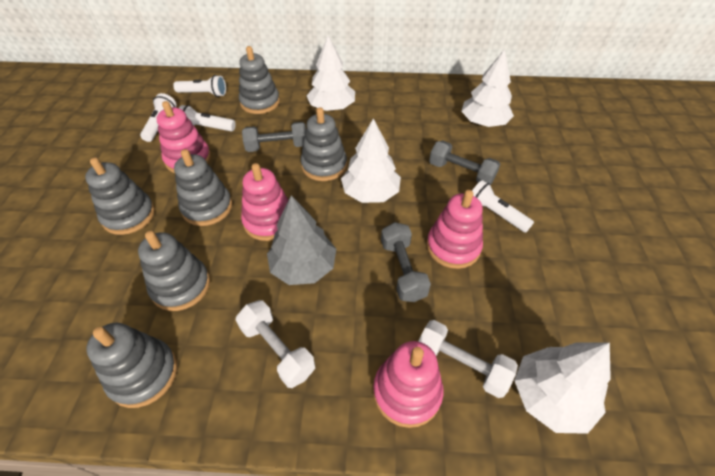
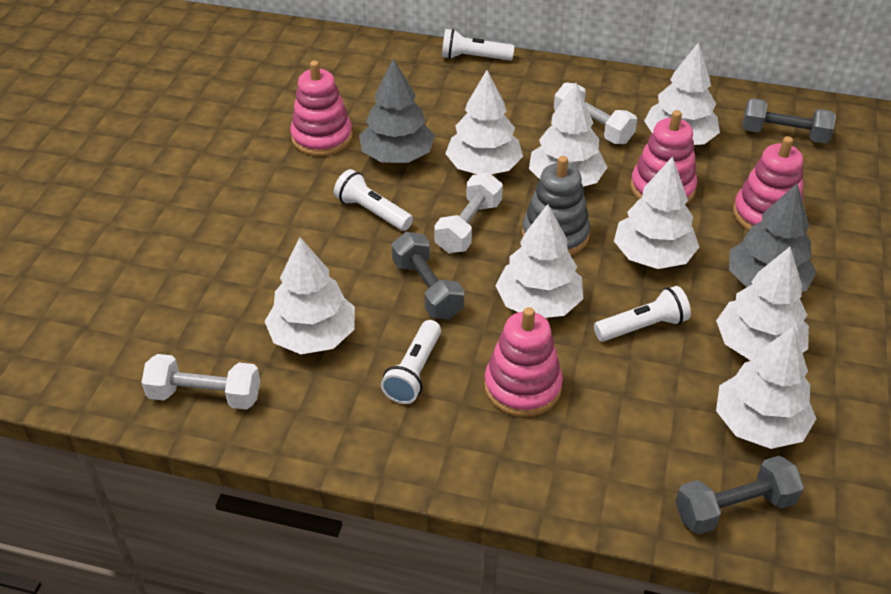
grey stacking toy: [85,157,155,235] [86,323,177,408] [138,231,210,311] [174,149,232,226] [239,46,280,114] [301,107,347,181] = 6 -> [522,156,590,255] = 1
grey tree: [267,195,336,285] = 1 -> [359,59,435,163] [729,183,817,292] = 2
white dumbbell: [236,300,315,388] [418,320,518,398] = 2 -> [141,354,260,410] [434,173,503,253] [554,82,637,144] = 3
white tree: [307,35,355,111] [341,118,401,203] [461,49,514,127] [514,343,611,434] = 4 -> [264,237,355,354] [445,70,523,174] [495,204,583,318] [529,83,608,187] [614,156,699,269] [644,42,720,145] [716,247,809,361] [716,326,816,449] = 8

